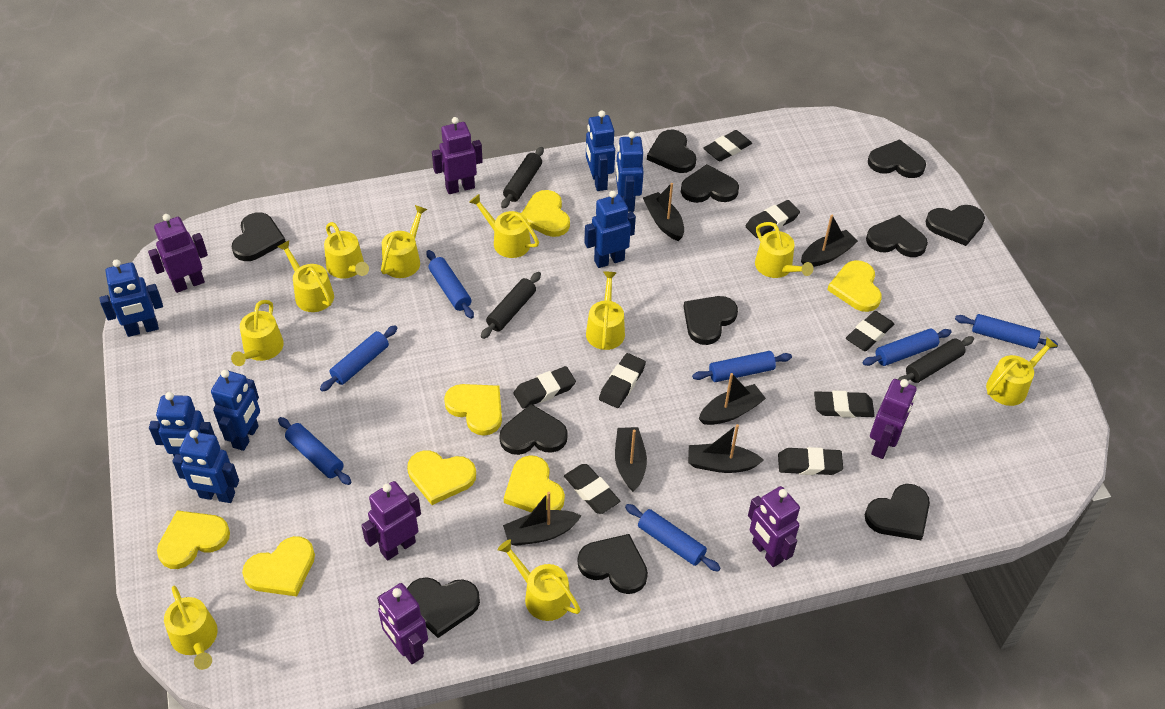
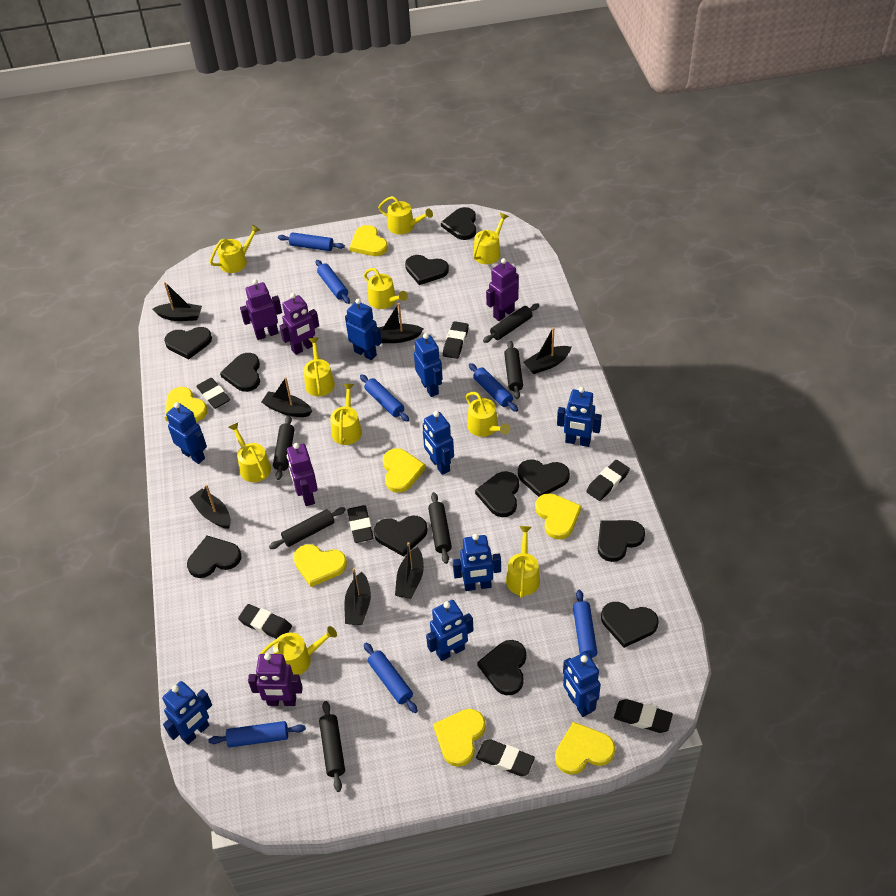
black boat: [503,492,582,546] [615,427,647,492] [643,183,684,241] [688,424,764,473] [699,373,766,425] [801,215,858,267] = 6 -> [153,282,202,321] [189,485,231,529] [261,377,312,417] [344,568,371,625] [378,303,424,343] [395,542,424,599] [523,327,572,374] = 7
black eraser: [513,366,576,409] [564,464,620,514] [599,353,646,408] [703,130,752,162] [745,200,800,238] [778,447,843,475] [814,391,875,418] [846,311,894,351] = 8 -> [196,378,230,409] [238,604,292,639] [347,505,374,543] [443,321,469,359] [476,739,535,776] [586,460,630,501] [614,699,673,733] = 7
black rolling pin: [481,272,541,339] [501,147,544,209] [898,336,974,383] = 3 -> [269,507,346,549] [273,415,295,480] [319,701,345,792] [428,492,452,564] [483,303,539,343] [504,340,523,399] = 6
blue robot: [99,259,163,337] [149,392,215,457] [173,430,239,503] [211,370,260,451] [584,191,636,268] [586,110,615,191] [616,131,644,212] = 7 -> [162,681,212,745] [166,402,207,464] [345,299,382,360] [414,333,443,397] [423,411,454,475] [426,600,474,661] [453,534,501,591] [557,387,602,447] [563,652,601,717] = 9
purple robot: [148,214,208,293] [361,481,421,561] [377,583,428,664] [432,117,483,194] [748,486,800,567] [870,379,917,459] = 6 -> [240,279,282,340] [248,653,303,706] [279,293,319,355] [287,443,318,506] [486,258,519,321] = 5

